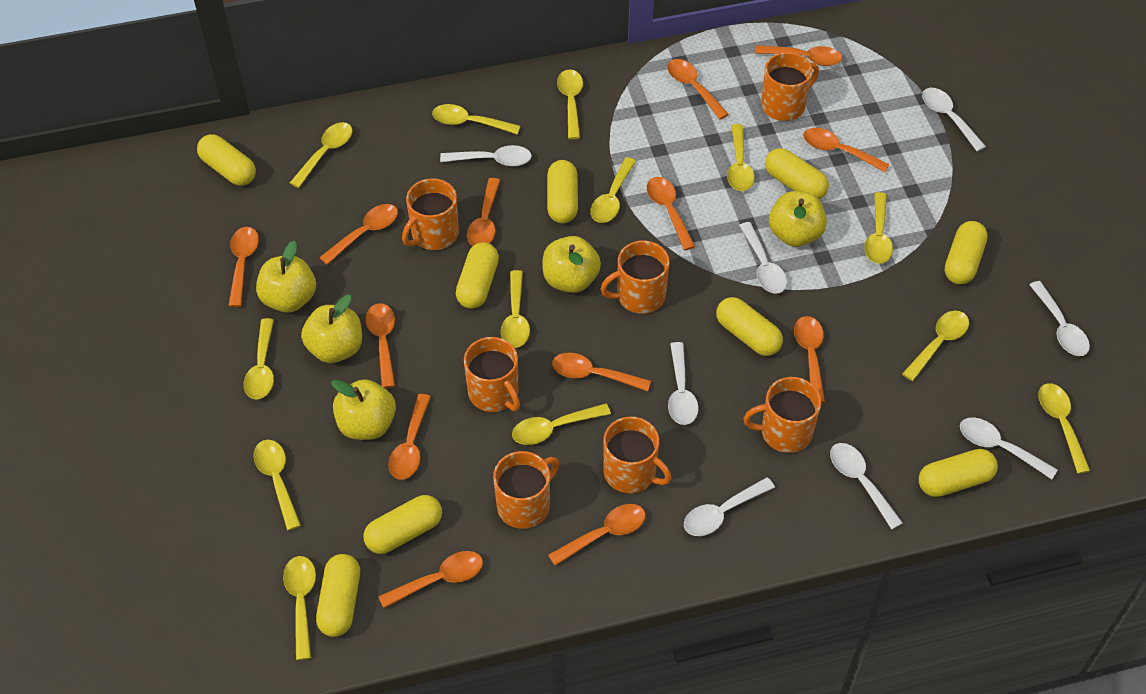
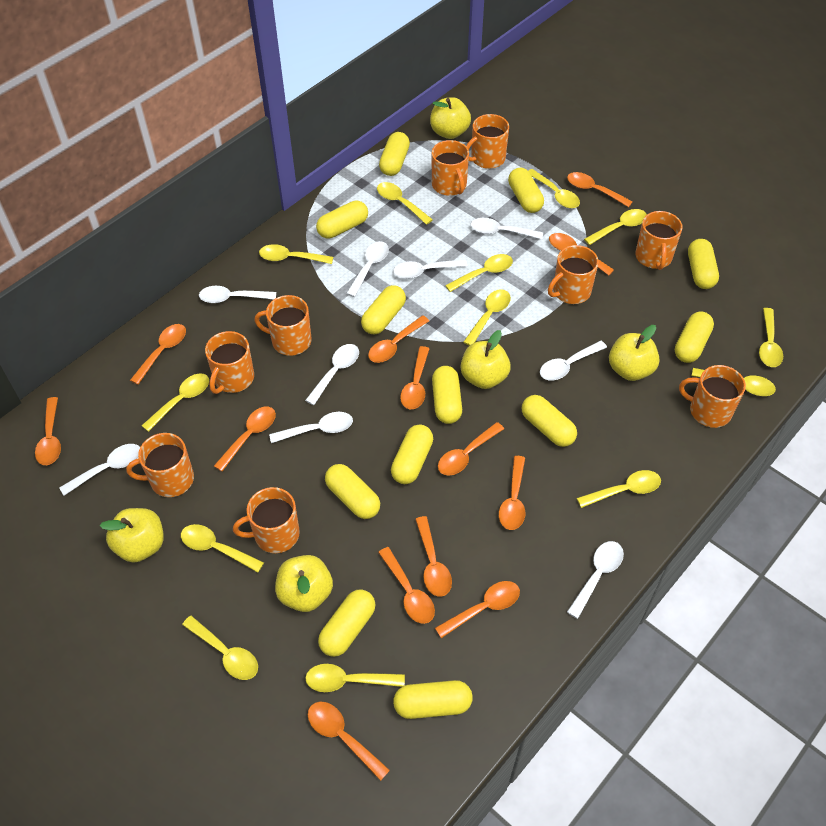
orange mug: [402,178,459,250] [464,337,520,412] [493,451,559,529] [601,241,669,314] [603,417,672,493] [743,377,821,453] [761,52,819,121] = 7 -> [126,433,194,497] [205,331,254,394] [233,487,300,553] [254,295,312,356] [432,140,469,196] [466,114,509,169] [548,245,599,304] [635,211,683,270] [679,365,746,428] = 9
white spoon: [440,145,532,166] [668,342,699,425] [684,477,775,536] [739,222,787,294] [830,443,903,530] [922,88,986,152] [960,418,1058,480] [1029,281,1090,356] = 8 -> [59,444,140,496] [199,286,276,303] [269,412,353,443] [305,344,359,405] [346,241,389,297] [393,259,468,279] [471,218,543,239] [540,341,607,380] [567,541,624,619] = 9
yellow capsule: [197,134,256,186] [316,554,360,637] [363,495,442,554] [456,242,499,309] [547,160,578,223] [716,297,783,356] [765,148,829,199] [919,449,998,497] [945,221,988,284] = 9 -> [316,200,368,239] [318,589,376,657] [325,464,380,519] [361,285,406,334] [379,132,410,176] [391,425,433,484] [393,680,473,719] [432,366,462,424] [508,168,544,213] [522,395,577,447] [675,312,714,363] [688,239,719,289] = 12

